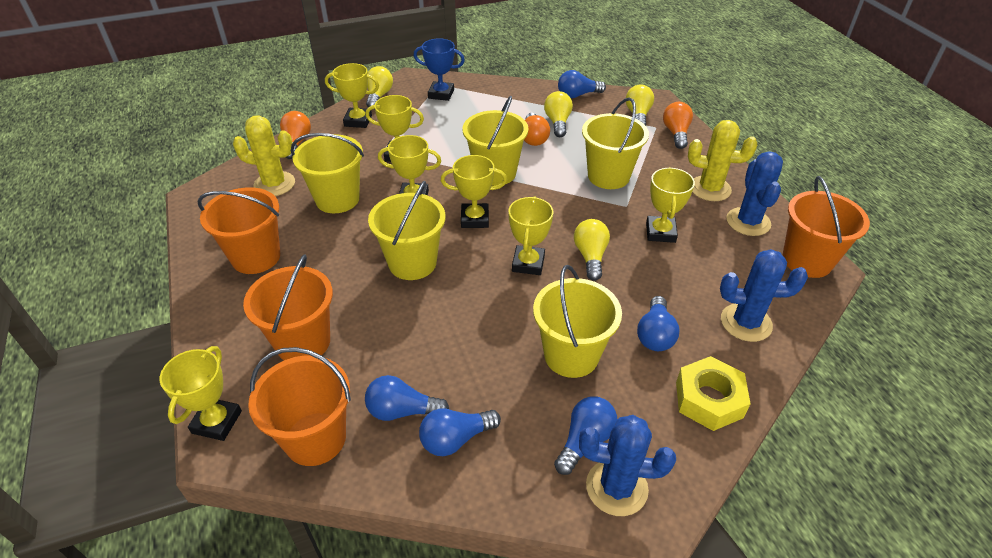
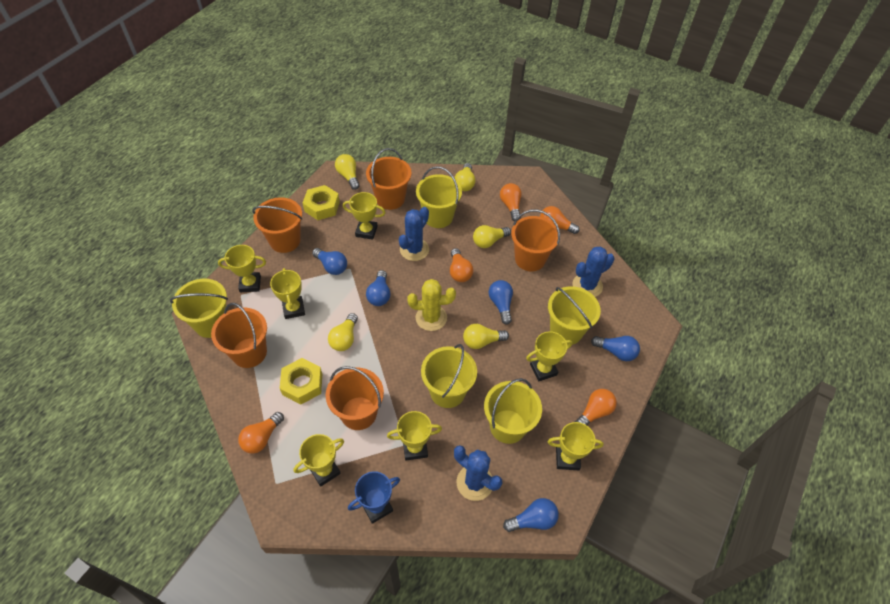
orange bucket: [198,187,280,274] [243,254,333,360] [248,347,351,466] [783,176,870,278] = 4 -> [211,303,267,368] [252,197,303,253] [326,366,384,430] [366,148,412,210] [511,209,560,271] = 5
orange light bulb: [280,111,311,159] [524,113,550,146] [663,102,693,149] = 3 -> [238,412,284,454] [450,248,473,282] [500,183,522,221] [540,206,580,234] [575,389,617,425] = 5
yellow cactus: [233,115,295,196] [688,120,757,201] = 2 -> [408,279,456,331] = 1
yellow light bulb: [366,66,393,107] [544,91,573,137] [574,219,610,281] [626,84,654,126] = 4 -> [328,313,358,351] [335,154,360,190] [455,163,476,191] [463,324,509,349] [473,225,511,248] = 5
yellow nut: [676,356,750,431] = 1 -> [280,358,322,404] [303,185,340,220] = 2

